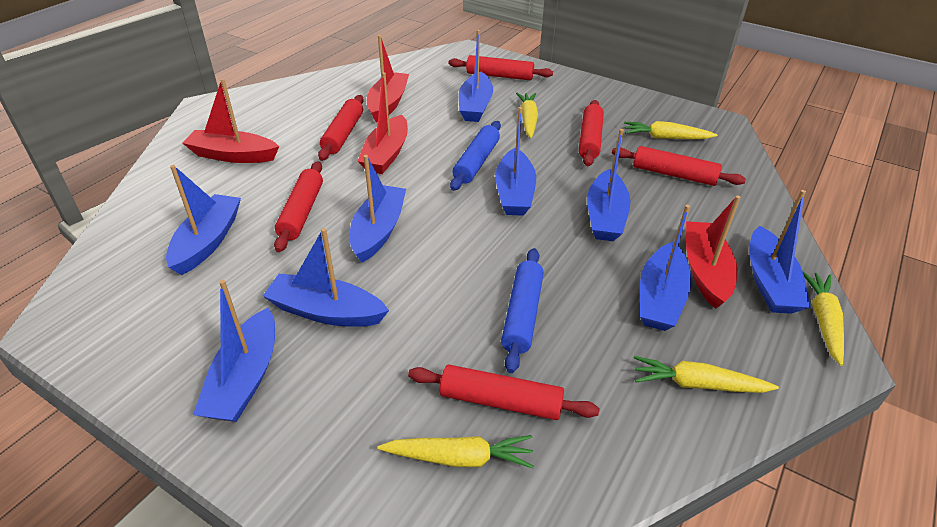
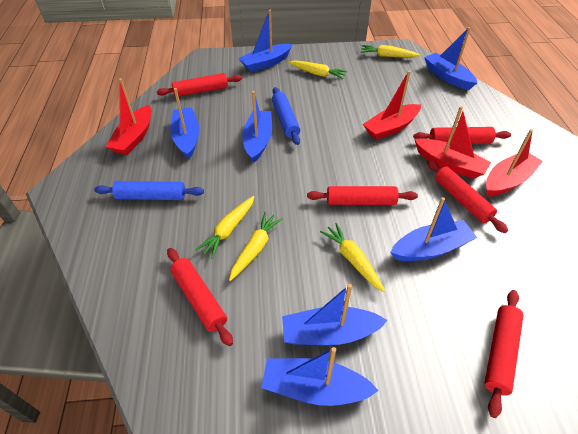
blue boat: [166,165,241,275] [193,280,275,422] [263,228,389,327] [350,155,406,263] [459,30,493,122] [495,107,536,216] [587,129,630,241] [640,205,691,331] [749,190,811,314] = 9 -> [170,88,200,159] [238,10,293,72] [242,91,272,163] [261,347,379,406] [282,284,388,345] [390,197,477,261] [424,27,477,90] = 7

